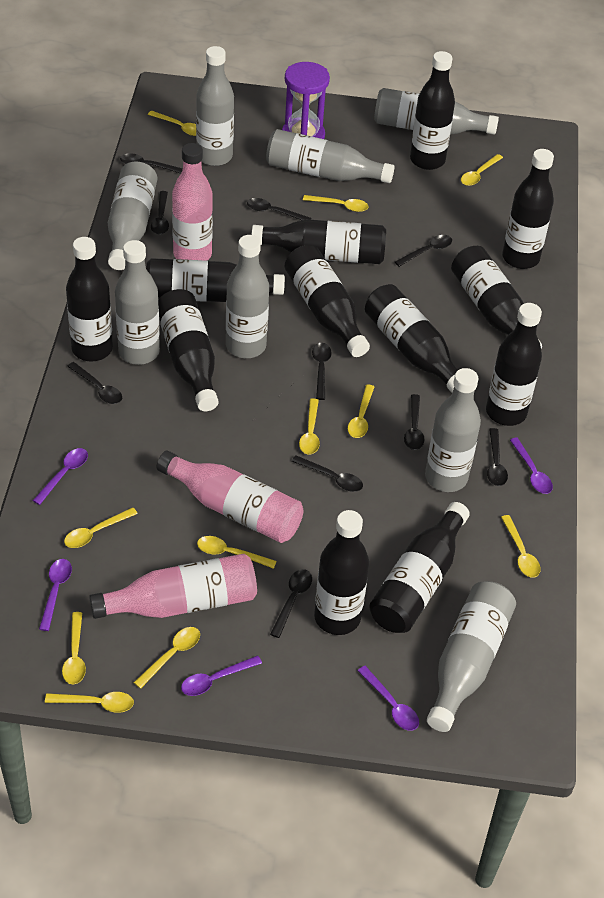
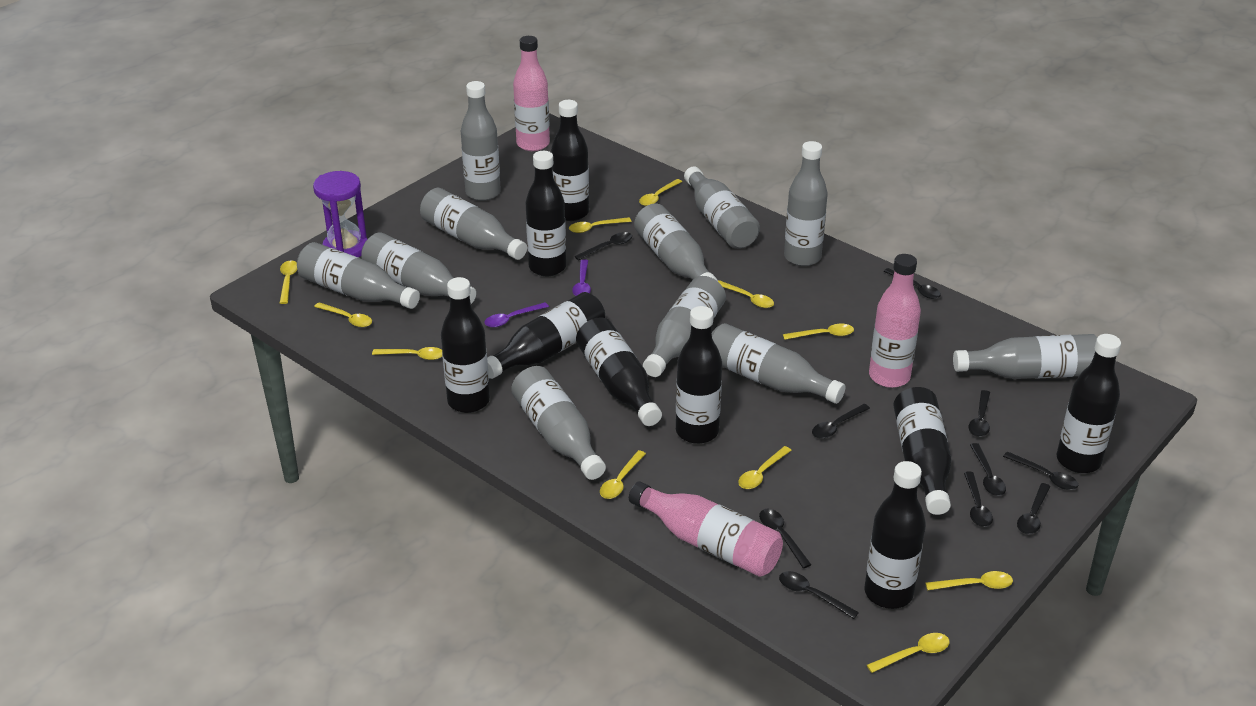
black bottle: [66,237,113,361] [146,258,285,302] [158,289,219,411] [251,219,386,264] [285,245,370,357] [314,510,369,635] [365,284,458,393] [369,502,470,633] [410,51,455,170] [451,246,542,349] [486,303,542,426] [502,149,554,269] = 12 -> [441,277,490,413] [487,292,605,379] [526,151,566,276] [551,100,589,221] [576,317,662,426] [676,306,722,444] [864,461,926,609] [893,387,952,515] [1056,334,1121,473] = 9
grey bottle: [108,162,157,270] [115,240,160,365] [196,46,234,166] [226,235,269,358] [266,129,395,183] [374,88,499,135] [425,368,481,492] [427,581,516,732] = 8 -> [297,242,420,309] [361,232,476,304] [420,188,527,260] [461,81,501,201] [511,366,606,480] [634,203,718,281] [643,276,726,377] [684,166,760,249] [712,323,845,404] [784,141,828,266] [953,334,1097,379] = 11
purple spoon: [32,448,88,505] [39,559,72,631] [181,655,262,696] [357,666,419,731] [510,438,553,494] = 5 -> [484,302,549,327] [572,259,591,296] = 2

